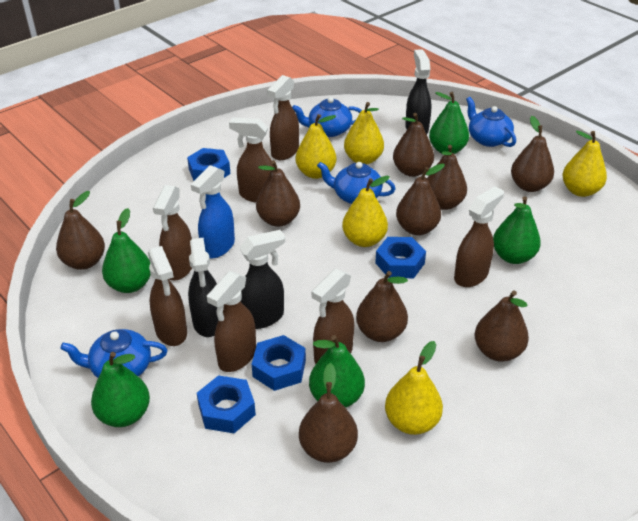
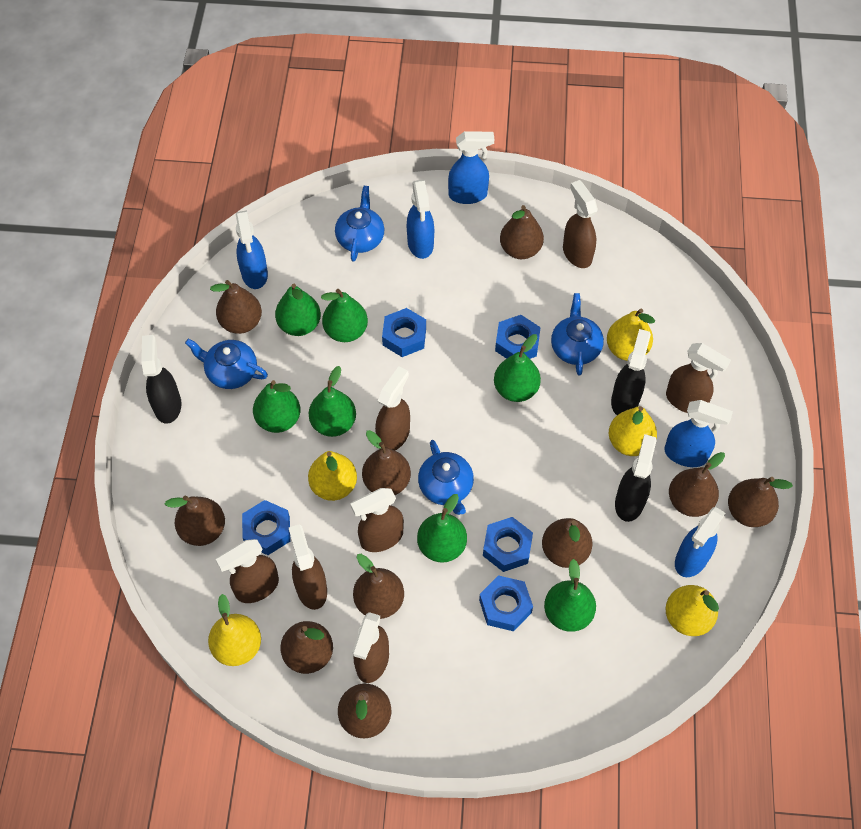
blue nut: [187,148,230,181] [197,375,256,433] [252,335,306,391] [375,237,426,278] = 4 -> [242,500,291,555] [382,308,426,357] [479,575,533,631] [483,517,533,572] [495,315,541,359] = 5
blue spray bottle: [191,165,235,258] = 1 -> [236,210,268,289] [407,180,434,259] [448,131,494,204] [664,400,733,467] [675,507,725,577] = 5
brown pear: [56,191,105,270] [256,160,300,227] [299,363,358,463] [356,271,408,342] [393,113,434,177] [396,164,445,235] [427,145,467,210] [474,291,529,362] [511,116,554,192] = 9 -> [165,496,225,546] [210,280,262,334] [280,621,333,674] [338,684,391,738] [353,554,404,619] [362,430,411,495] [500,205,544,259] [542,518,593,568] [669,452,725,517] [728,477,793,527] = 10
green pear: [91,352,150,427] [102,208,151,293] [309,335,365,408] [429,92,469,154] [493,196,541,264] = 5 -> [253,380,301,433] [275,284,321,336] [309,366,356,437] [321,289,368,342] [417,494,467,563] [494,334,541,402] [544,559,596,632] = 7

